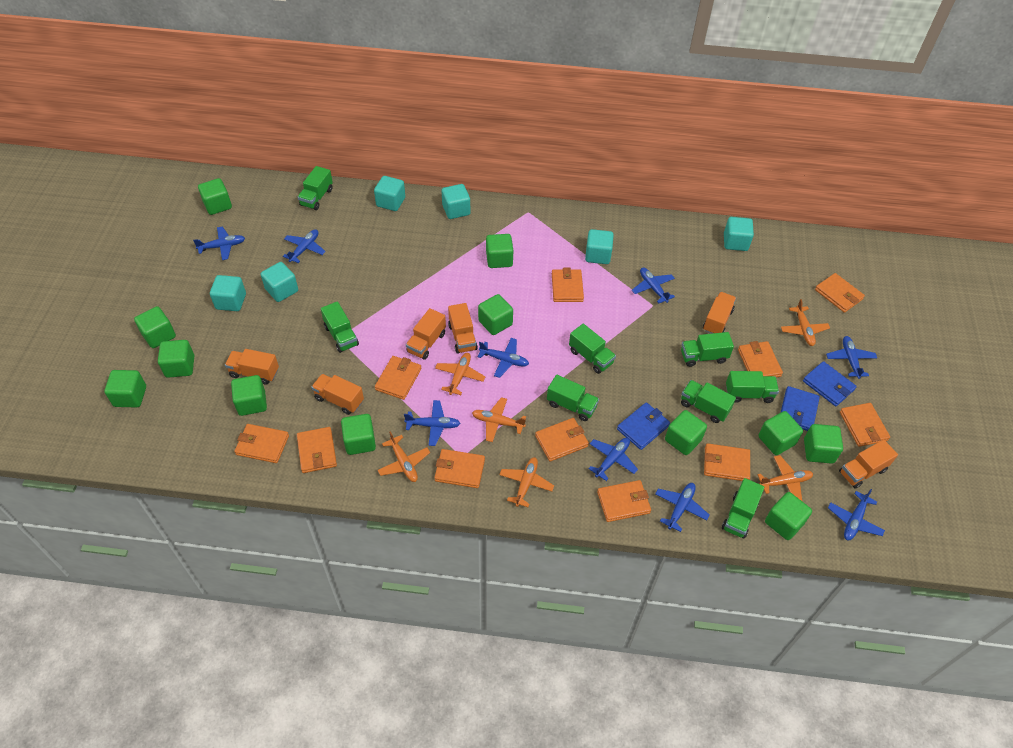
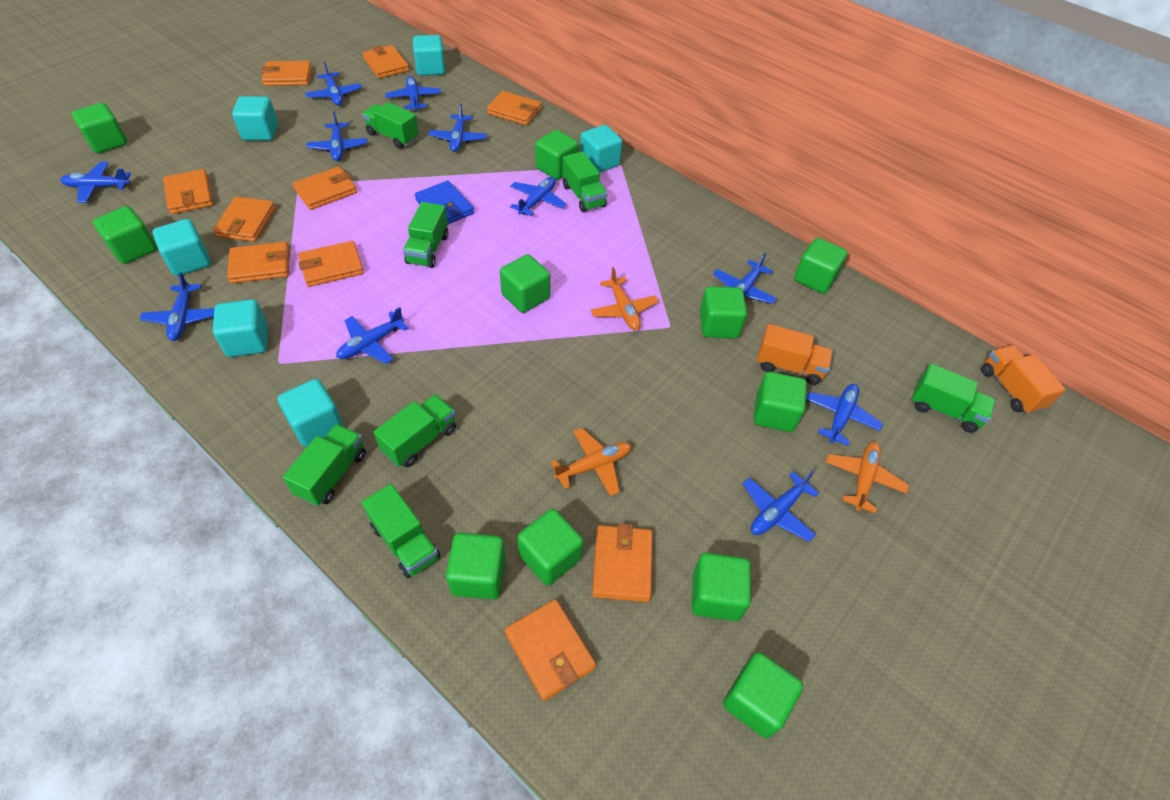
blue plane: [193,226,245,260] [283,229,326,263] [404,400,461,446] [478,338,529,378] [588,438,638,481] [632,268,675,304] [655,483,709,532] [826,336,877,379] [828,489,885,540] = 9 -> [60,162,131,203] [140,272,214,341] [305,62,362,106] [306,111,367,161] [336,307,409,364] [385,76,441,112] [428,103,487,152] [510,177,567,216] [713,253,777,304] [743,471,819,542] [806,384,883,446] = 11
blue wallet: [617,402,670,450] [780,386,820,431] [803,361,857,406] = 3 -> [415,180,474,224] = 1
green cube: [104,370,146,407] [134,306,176,348] [158,340,194,378] [198,178,232,215] [231,375,267,416] [341,414,376,455] [478,294,513,335] [486,234,513,268] [665,410,707,455] [758,411,803,455] [765,492,812,540] [804,424,843,464] = 12 -> [72,103,127,153] [93,206,157,264] [446,533,506,599] [500,254,550,313] [517,509,584,586] [535,130,578,180] [692,553,751,621] [700,286,747,338] [723,652,803,738] [754,372,807,432] [794,238,848,294] = 11
green truck: [298,166,333,210] [321,301,359,353] [547,375,599,421] [569,324,616,374] [681,332,734,367] [681,380,736,423] [722,478,764,539] [726,371,779,403] = 8 -> [283,424,366,506] [362,102,419,149] [362,484,440,578] [374,394,456,467] [403,202,448,268] [562,151,607,212] [911,364,996,433] = 7
orange plane: [377,431,430,482] [435,353,485,395] [472,397,526,442] [499,457,554,507] [757,455,813,501] [781,299,830,346] = 6 -> [550,428,631,496] [591,267,659,330] [826,442,909,514] = 3
orange truck: [225,349,279,384] [311,374,364,415] [406,308,446,360] [448,303,478,354] [703,292,736,334] [839,440,898,488] = 6 -> [757,324,833,385] [981,345,1066,414] = 2
orange wallet: [234,424,289,463] [297,427,337,473] [375,356,421,400] [434,449,485,488] [535,418,589,462] [552,268,584,302] [597,480,651,522] [704,443,750,481] [738,341,783,377] [815,273,865,313] [840,403,890,447] = 11 -> [163,169,213,214] [213,197,276,242] [227,242,289,283] [261,61,312,86] [293,166,357,210] [299,241,364,287] [362,45,409,79] [487,91,542,125] [505,599,596,701] [592,524,652,602] = 10

